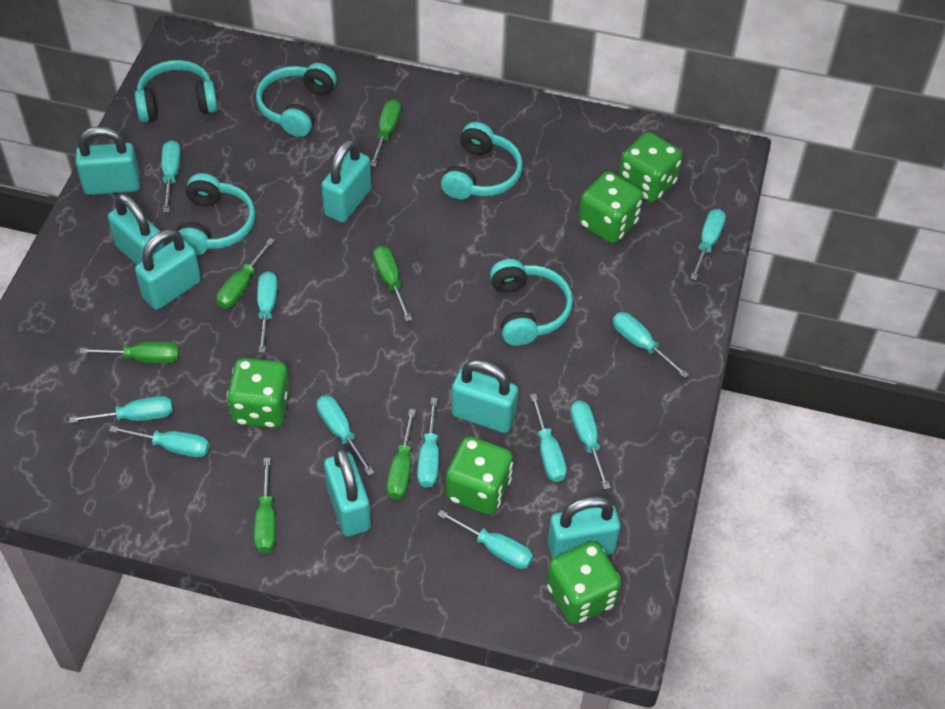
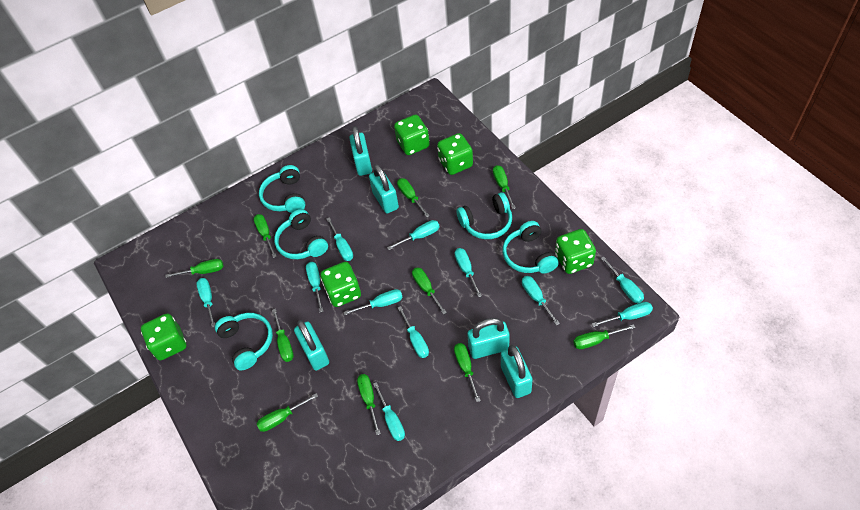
green screwdriver: [79,342,180,364] [217,238,275,309] [254,458,276,553] [370,99,401,167] [373,246,412,321] [386,409,416,499] = 6 -> [165,259,223,278] [254,214,277,258] [257,393,318,432] [272,309,294,362] [357,374,381,435] [397,178,430,217] [412,267,447,315] [454,343,481,402] [493,165,516,209] [573,324,635,349] = 10
turquoise padlock: [75,126,140,195] [108,194,165,265] [135,229,201,310] [321,139,372,223] [324,447,371,537] [452,360,518,433] [548,496,621,559] = 7 -> [294,320,329,371] [349,126,372,176] [369,164,399,213] [467,318,510,359] [501,345,533,398] = 5

